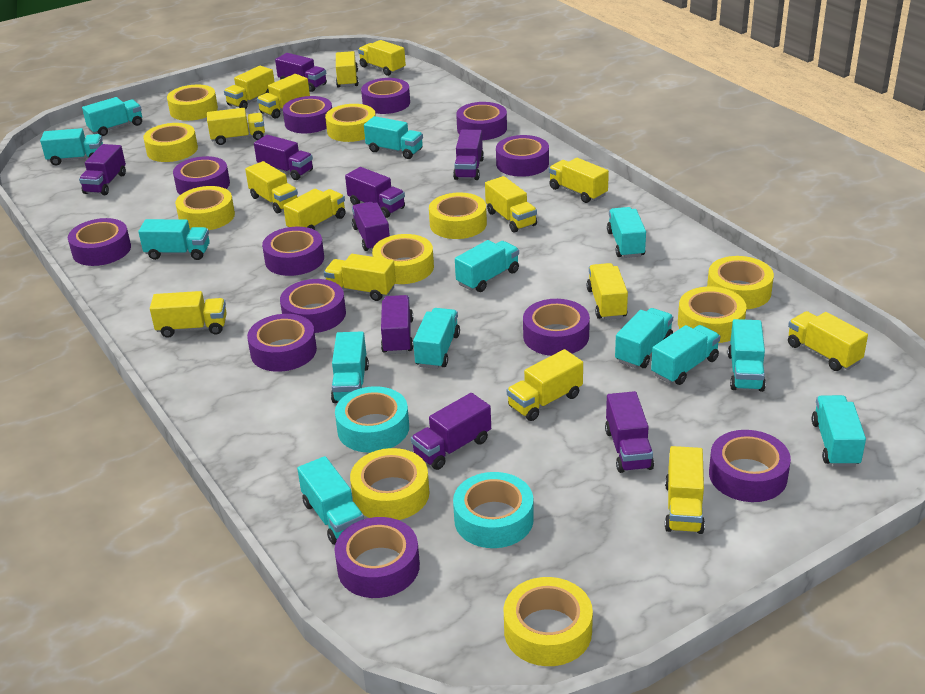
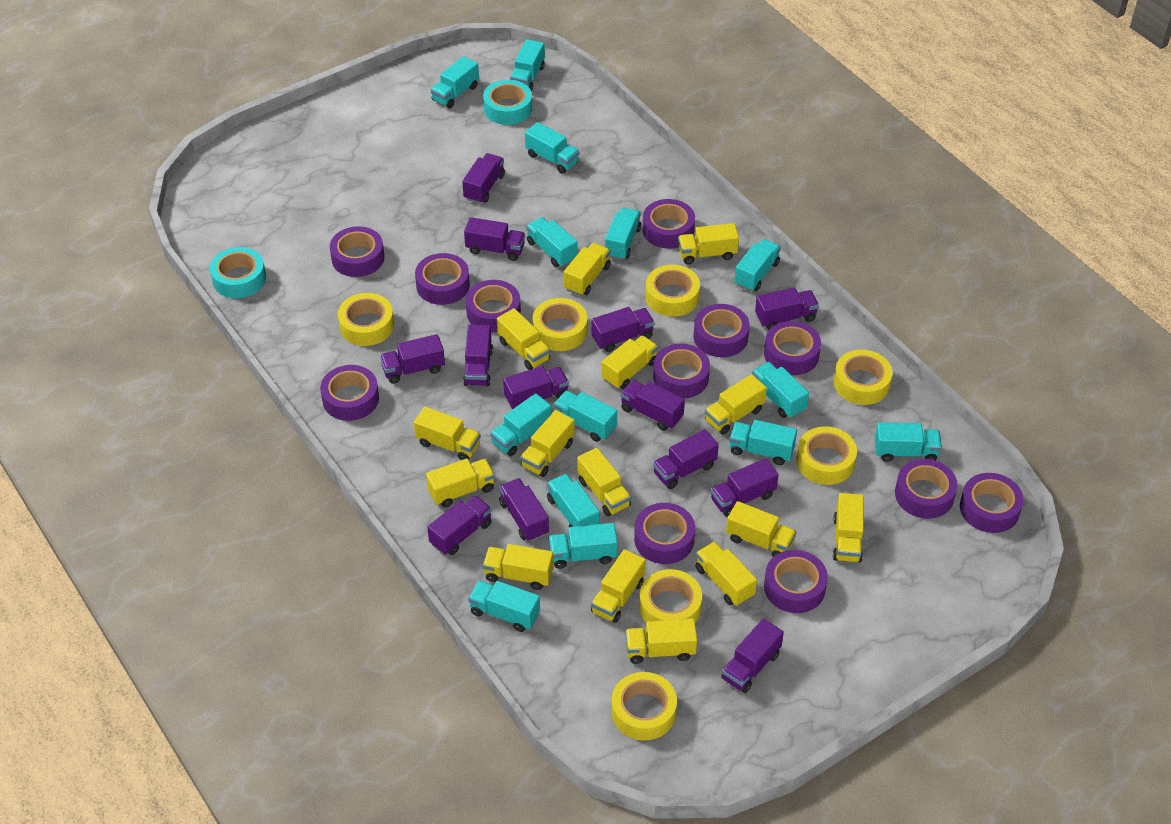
purple truck: [79,144,126,195] [254,135,313,180] [275,53,327,92] [345,167,405,218] [352,202,390,251] [381,295,413,354] [411,393,491,470] [453,130,484,180] [605,391,654,473] = 9 -> [380,334,445,384] [427,495,492,555] [462,153,505,204] [463,325,493,386] [464,217,525,261] [499,478,549,542] [503,366,569,409] [591,307,655,352] [620,380,685,431] [653,429,719,489] [711,458,779,517] [721,619,784,693] [755,287,819,330] = 13
turquoise truck: [40,128,103,166] [82,97,142,136] [138,219,210,260] [297,456,364,545] [331,331,369,403] [364,116,423,159] [413,308,460,369] [455,240,519,292] [607,207,646,258] [615,308,673,368] [651,325,720,385] [728,319,766,392] [812,395,866,467] = 13 -> [431,56,479,108] [468,580,540,632] [490,393,551,456] [510,39,545,91] [525,122,579,174] [526,217,578,267] [547,474,599,527] [549,523,618,569] [553,390,617,442] [605,207,641,260] [729,420,797,465] [734,239,781,291] [752,362,809,419] [875,422,942,462] = 14
yellow tape: [143,123,198,162] [167,85,218,121] [175,186,235,230] [325,104,376,142] [350,448,430,520] [372,234,434,284] [429,193,487,239] [504,577,593,666] [678,286,747,343] [707,256,774,309] = 10 -> [338,293,394,346] [532,298,588,351] [611,672,677,741] [639,569,702,623] [645,265,700,317] [797,426,857,485] [834,350,892,405] = 7

